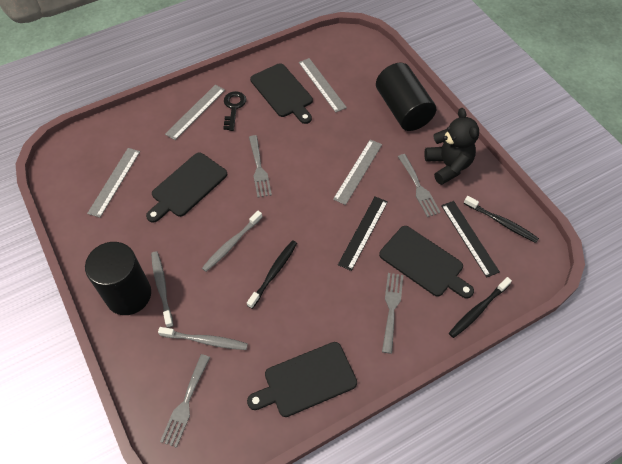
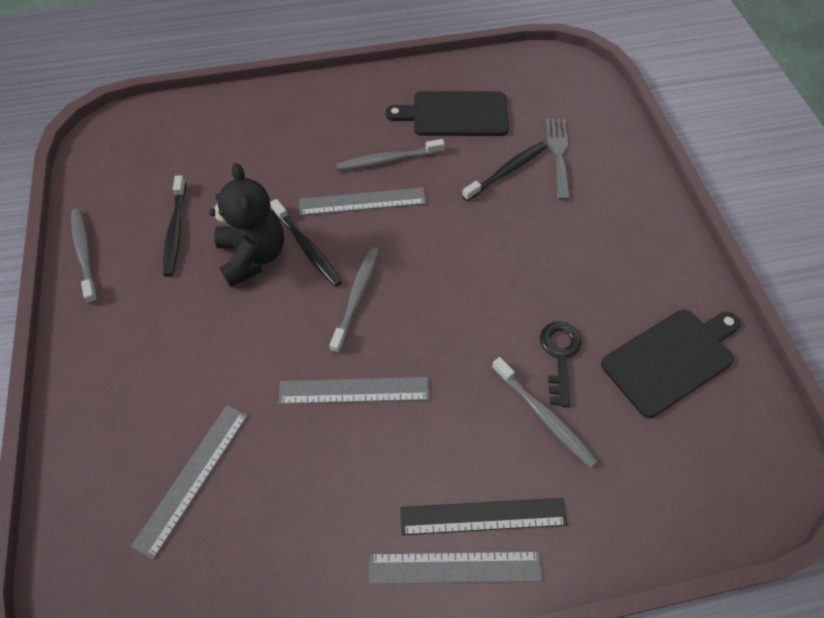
black cutting board: [146,152,227,223] [247,342,357,417] [250,63,313,124] [379,226,474,299] = 4 -> [385,91,509,136] [601,309,741,418] = 2
black cylinder: [85,242,151,315] [376,63,436,131] = 2 -> none = 0
black ruler: [338,196,388,271] [441,201,500,278] = 2 -> [400,498,568,535] = 1
grey fork: [160,354,210,448] [249,135,272,198] [382,273,403,354] [398,154,441,217] = 4 -> [546,119,570,200] = 1
grey toothbrush: [151,251,174,328] [158,327,248,350] [202,211,263,272] = 3 -> [71,208,98,304] [330,247,379,353] [336,139,445,171] [492,357,597,468] = 4

